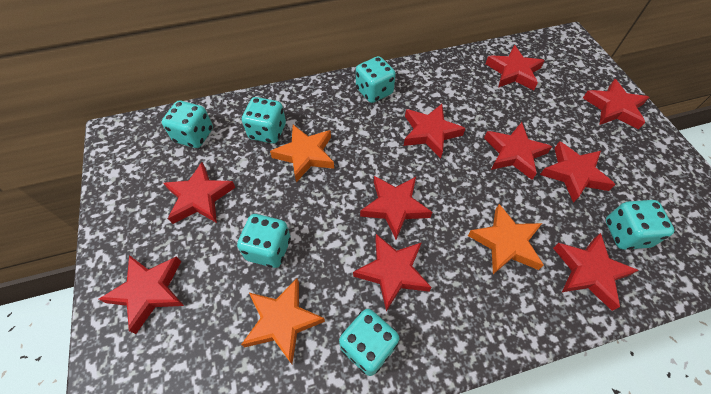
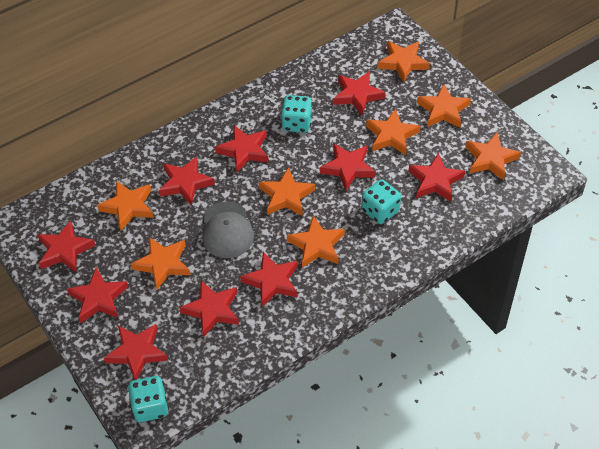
grey cap: none = 0 -> [203,201,254,258] = 1
orange star: [241,278,325,364] [270,125,334,182] [468,204,544,274] = 3 -> [97,181,154,230] [131,237,190,290] [259,167,315,216] [287,216,345,268] [366,109,420,155] [377,41,430,83] [417,84,471,128] [465,133,521,181] = 8
turquoise dice: [162,101,213,148] [237,214,291,268] [242,97,286,144] [339,309,399,376] [356,56,396,103] [606,200,674,250] = 6 -> [128,376,169,422] [281,95,312,133] [362,179,401,224] = 3

